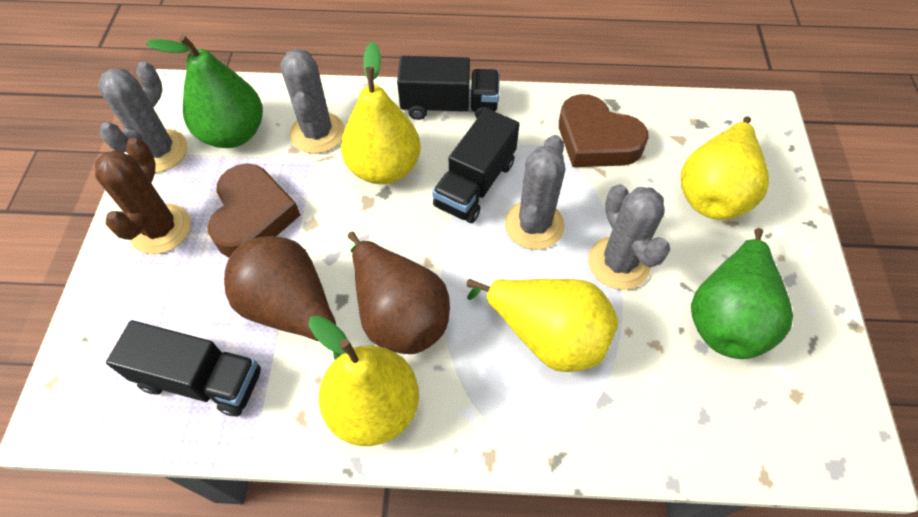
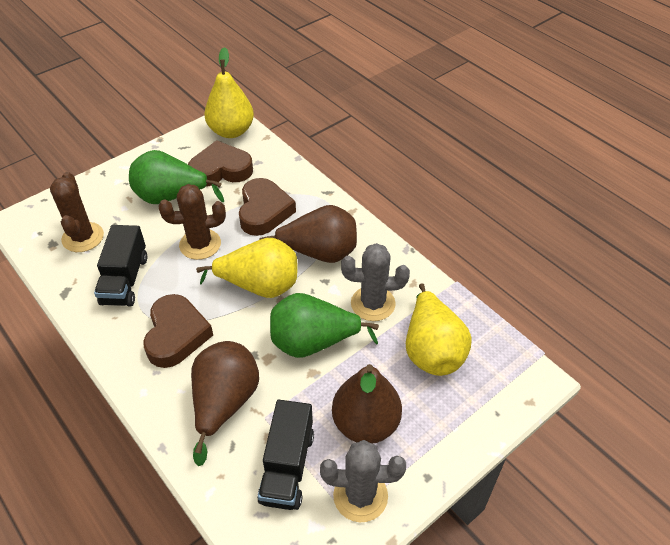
black truck: [106,320,261,416] [397,56,499,120] [432,108,519,223] = 3 -> [94,225,147,307] [257,400,314,510] = 2
brown cactus: [95,138,191,254] = 1 -> [50,172,104,252] [159,184,226,260] = 2
brown heart: [208,163,300,257] [559,94,649,167] = 2 -> [143,294,213,368] [188,140,253,187] [239,178,296,236] = 3
brown pear: [224,236,341,360] [348,232,450,354] = 2 -> [191,341,259,466] [259,205,357,263] [332,364,402,444] = 3
grey cactus: [98,61,187,173] [280,49,345,153] [505,135,565,250] [588,184,670,290] = 4 -> [320,440,406,522] [341,243,410,321] = 2
yellow pear: [309,315,419,446] [341,42,421,184] [467,279,618,372] [681,117,769,220] = 4 -> [196,238,297,298] [204,47,254,138] [406,283,472,376] = 3

